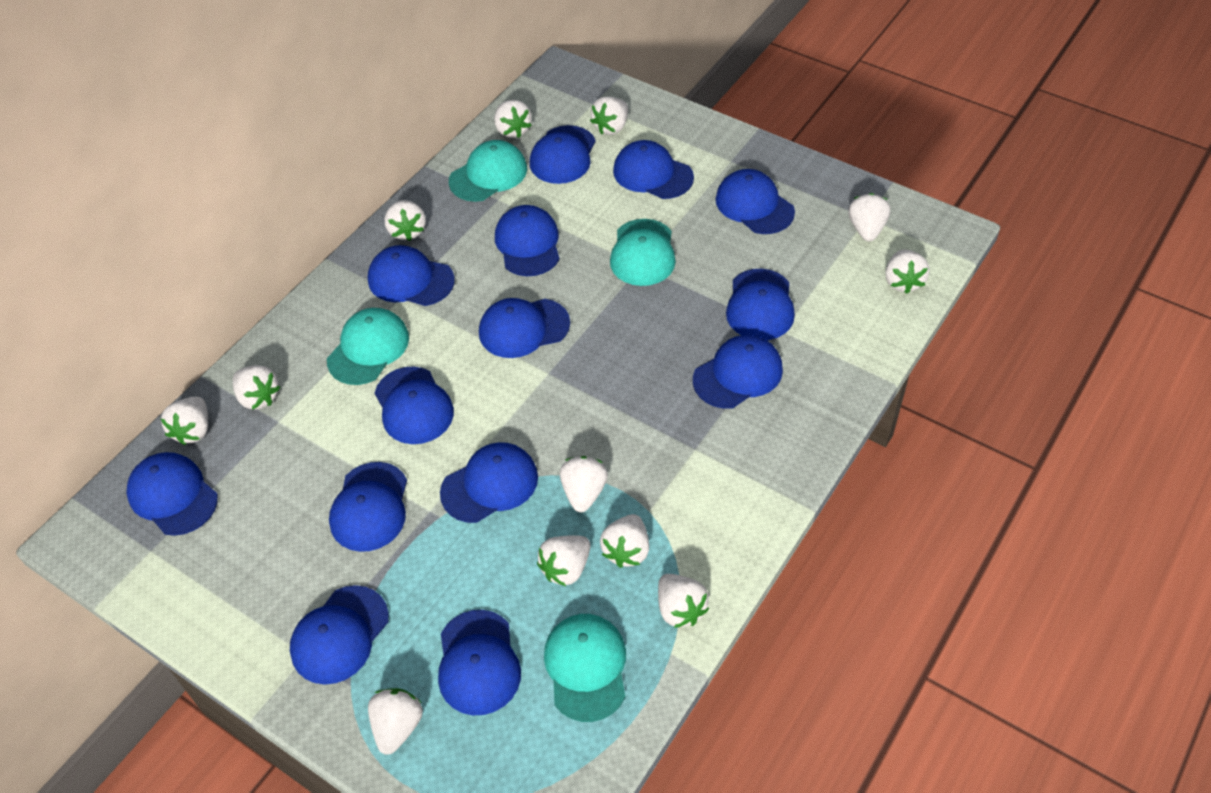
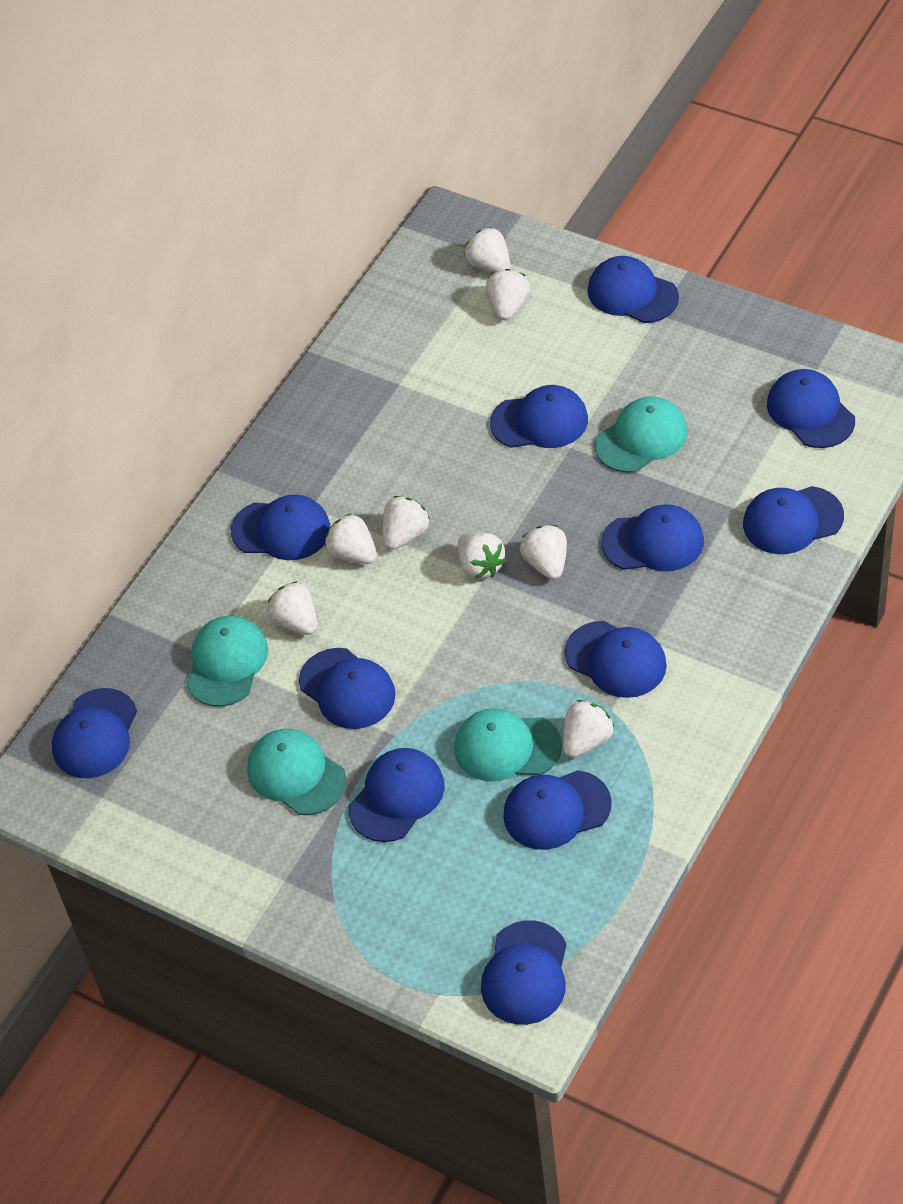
blue cap: [126,452,218,536] [290,585,389,684] [329,462,407,552] [368,245,455,306] [375,366,454,444] [438,610,521,715] [440,442,538,523] [479,298,570,358] [495,205,560,276] [530,125,596,184] [613,140,694,199] [693,335,783,409] [716,169,795,234] [726,269,795,340] = 14 -> [52,688,137,778] [231,495,330,560] [299,648,396,729] [349,748,445,842] [481,920,567,1025] [490,385,588,448] [503,770,612,850] [565,621,667,698] [587,256,679,323] [601,505,704,571] [743,486,844,554] [767,369,855,448] = 12
white strawberry: [161,397,208,445] [233,365,280,409] [368,688,423,755] [384,200,426,241] [494,100,532,138] [537,535,590,586] [560,456,608,512] [590,96,628,135] [600,514,649,568] [658,574,709,628] [848,193,890,241] [885,250,930,294] = 12 -> [267,581,317,635] [325,513,377,564] [383,496,430,550] [458,532,506,579] [464,227,510,273] [486,269,530,320] [520,525,567,580] [563,700,614,758] = 8

